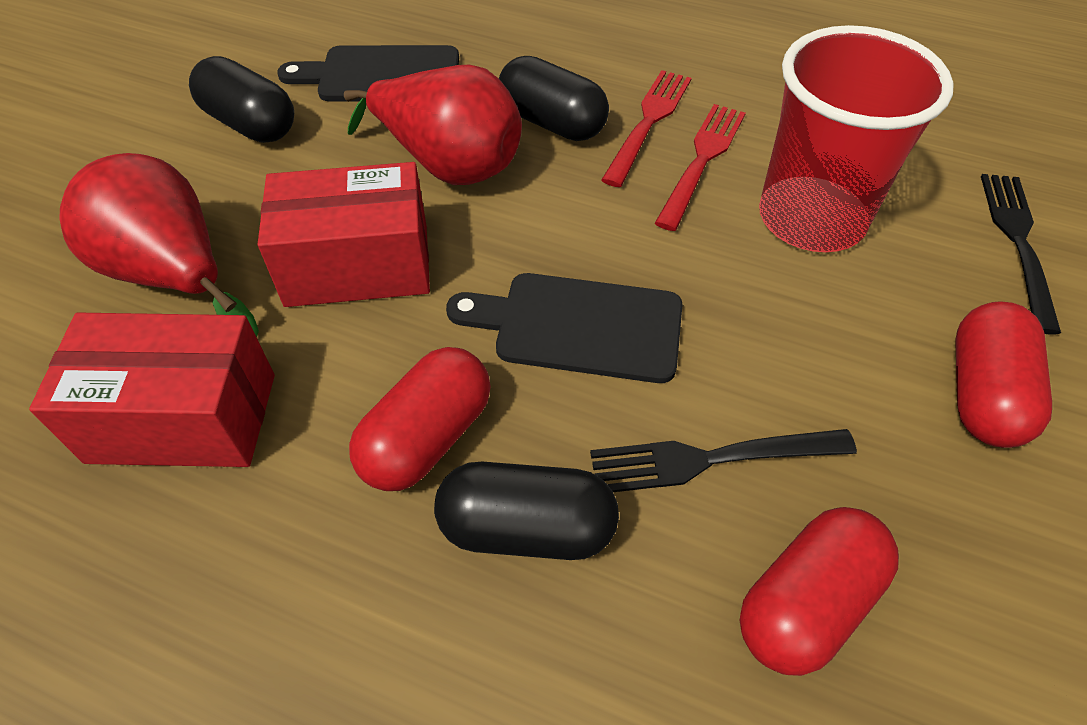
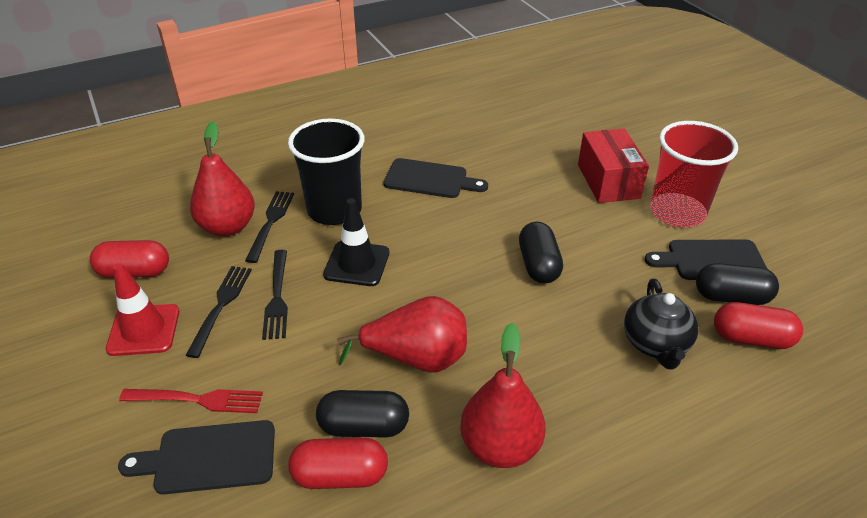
black cup: none = 0 -> [288,119,365,225] = 1
black cutting board: [277,45,459,101] [446,273,683,383] = 2 -> [118,420,275,495] [383,158,488,198] [645,239,767,280] = 3
black fork: [590,429,857,492] [981,174,1061,335] = 2 -> [186,266,252,358] [245,191,294,263] [262,250,288,340] = 3
black teapot: none = 0 -> [624,279,699,369] = 1
black traffic cone: none = 0 -> [323,198,389,286] = 1
red box: [29,312,275,467] [258,162,430,307] = 2 -> [578,129,649,203] = 1
red fork: [601,70,691,187] [655,104,746,231] = 2 -> [119,389,263,413] = 1
red pear: [59,153,259,337] [344,65,522,185] = 2 -> [190,121,255,236] [337,296,467,372] [460,323,546,468] = 3
red traffic cone: none = 0 -> [106,263,179,356] = 1

